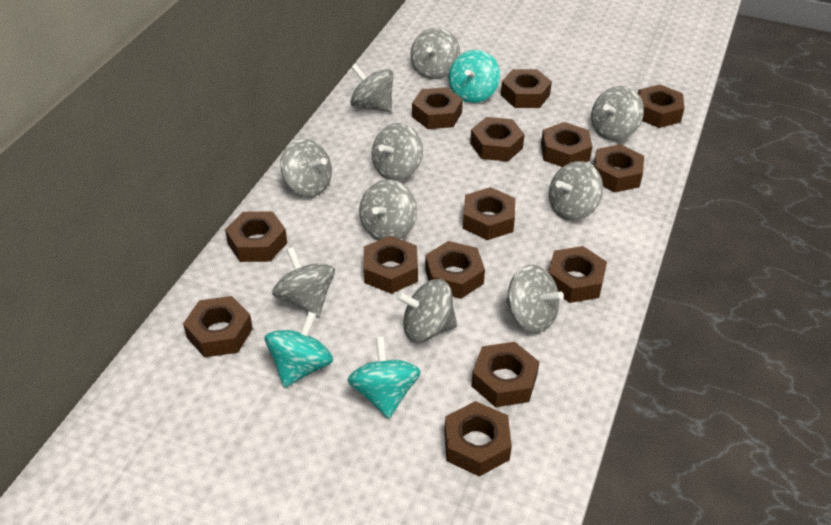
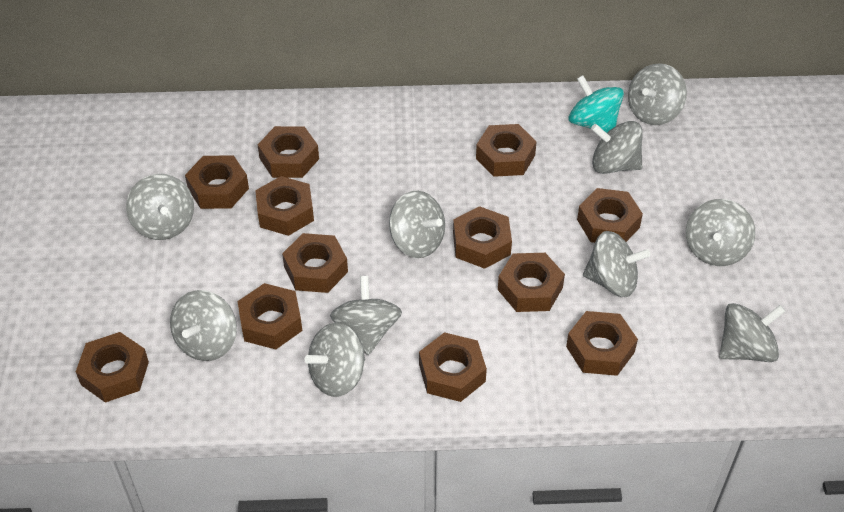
brown nut: [183,296,253,357] [225,211,287,262] [364,236,418,294] [412,87,463,129] [425,241,485,299] [445,401,512,477] [463,187,515,240] [470,117,525,161] [471,342,539,407] [501,69,552,108] [541,122,593,167] [548,246,607,303] [593,144,644,193] [638,85,685,128] = 14 -> [76,332,149,403] [185,156,249,209] [237,283,302,349] [255,176,314,236] [258,126,319,178] [282,233,348,293] [419,332,487,402] [453,206,512,269] [476,124,537,177] [498,253,565,312] [566,311,638,376] [577,188,643,243] = 12
turquoise spinning top: [265,312,333,388] [347,336,421,418] [449,50,500,103] = 3 -> [569,75,624,133] = 1

